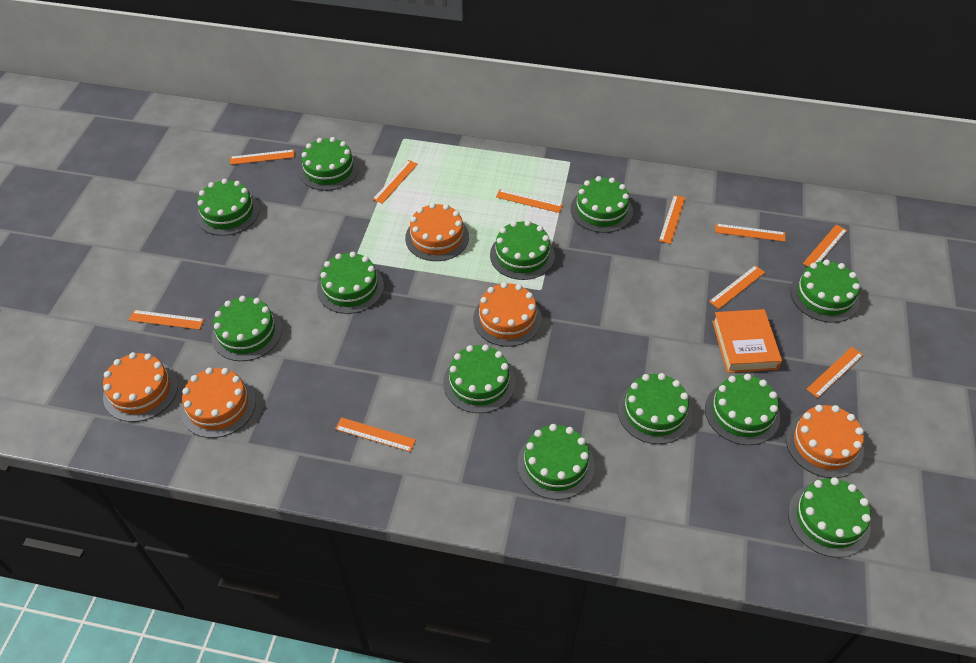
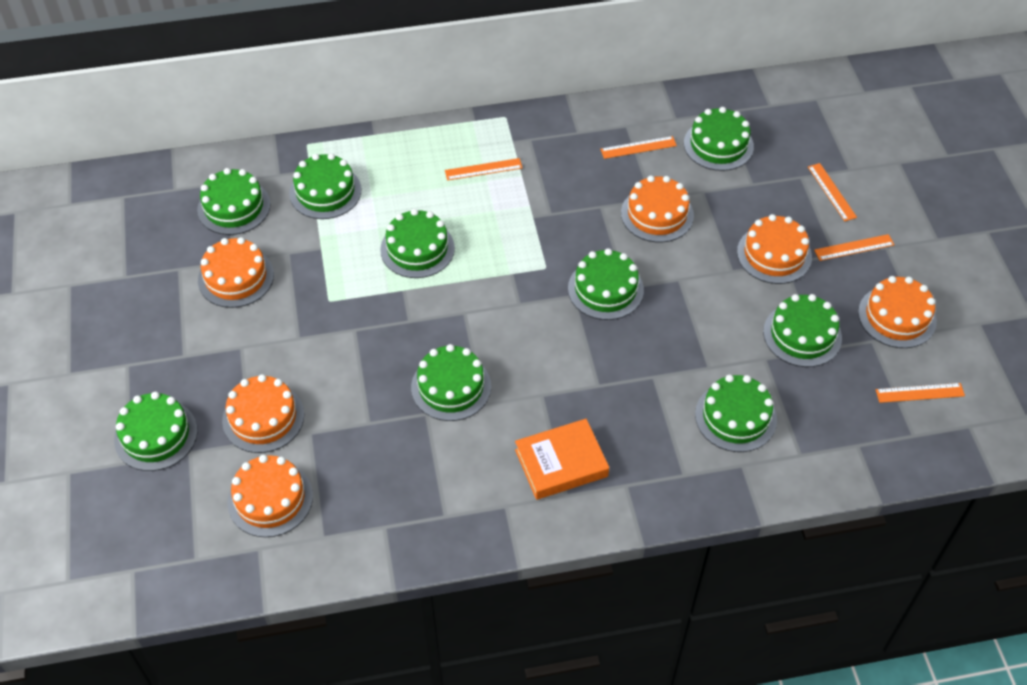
green cake: [196,179,260,236] [211,296,282,361] [299,137,359,191] [317,252,384,314] [443,344,516,413] [490,220,555,280] [517,424,595,500] [571,176,633,233] [617,373,692,444] [705,374,780,445] [788,477,871,558] [790,260,860,323] = 12 -> [114,392,198,471] [197,168,271,235] [289,153,361,219] [380,209,455,278] [411,344,491,421] [568,248,644,320] [684,107,754,171] [695,374,777,452] [763,294,842,367] = 9
orange cake: [103,352,178,422] [181,368,256,438] [405,203,469,261] [473,282,542,347] [786,405,864,478] = 5 -> [198,237,274,308] [222,374,304,453] [227,455,313,537] [621,175,694,242] [737,214,812,284] [858,276,937,348] = 6
orange ruler: [129,310,204,330] [230,150,295,165] [335,417,416,452] [373,160,418,204] [496,189,563,213] [659,195,685,244] [709,265,765,309] [715,224,785,242] [803,225,847,267] [806,347,863,398] = 10 -> [445,158,522,181] [600,136,677,159] [808,163,857,221] [814,234,894,261] [876,383,965,403] = 5

